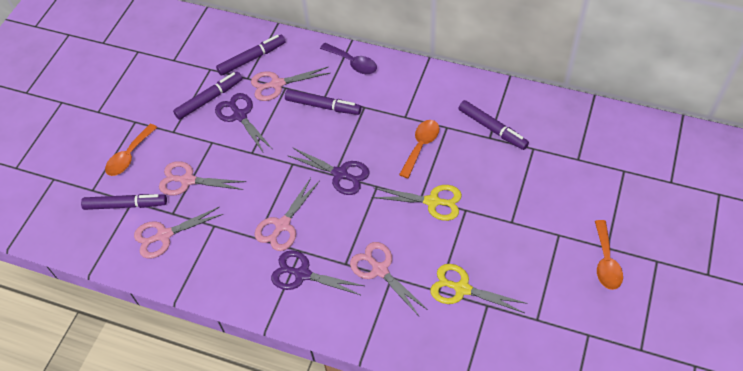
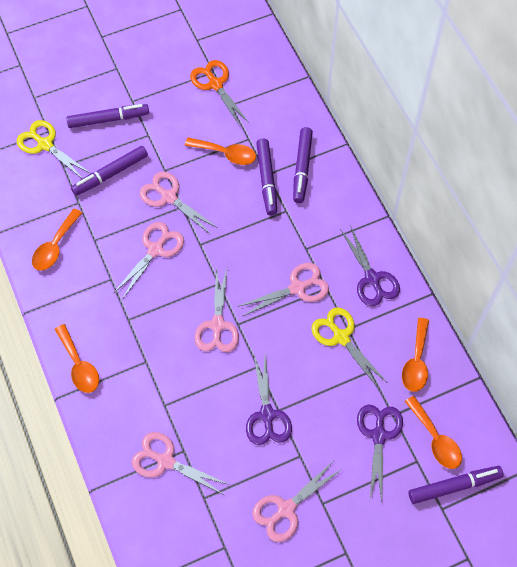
orange scissors: none = 0 -> [190,60,249,126] = 1
orange spoon: [105,124,157,176] [399,120,439,178] [595,220,623,290] = 3 -> [32,209,82,271] [55,324,99,393] [185,137,256,165] [402,318,429,392] [405,396,462,469] = 5
pink scissors: [134,207,223,259] [159,161,246,195] [251,67,330,101] [254,178,320,251] [350,242,428,316] = 5 -> [114,222,184,300] [132,432,230,495] [140,172,218,235] [195,268,239,352] [237,263,329,316] [252,462,342,542] = 6
purple spoon: [320,43,377,74] = 1 -> none = 0

